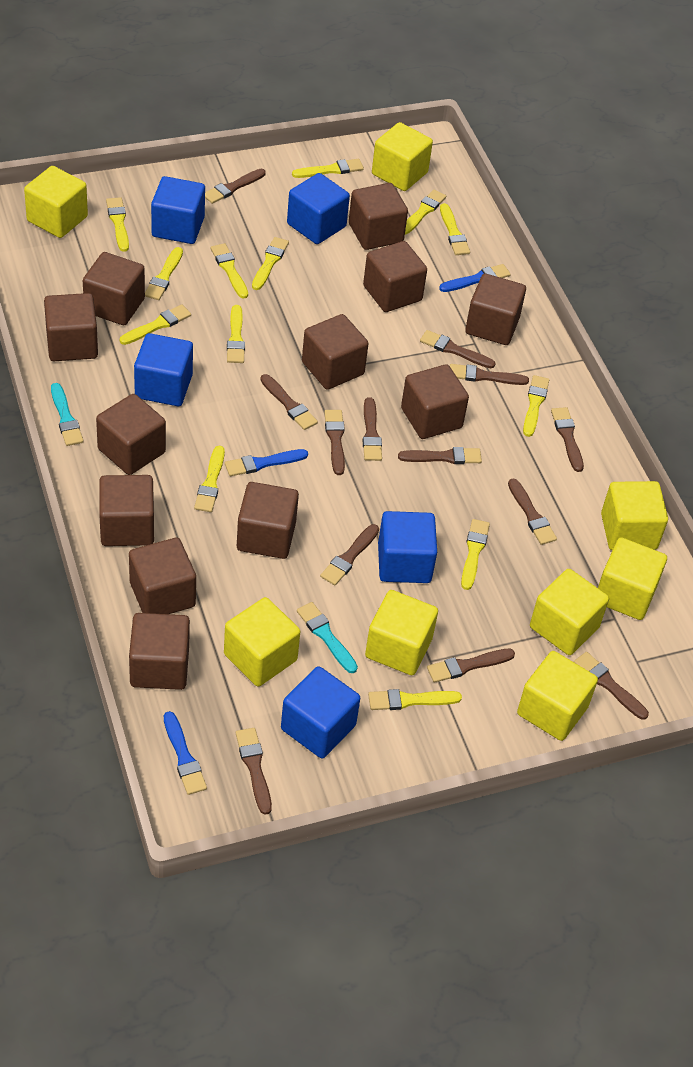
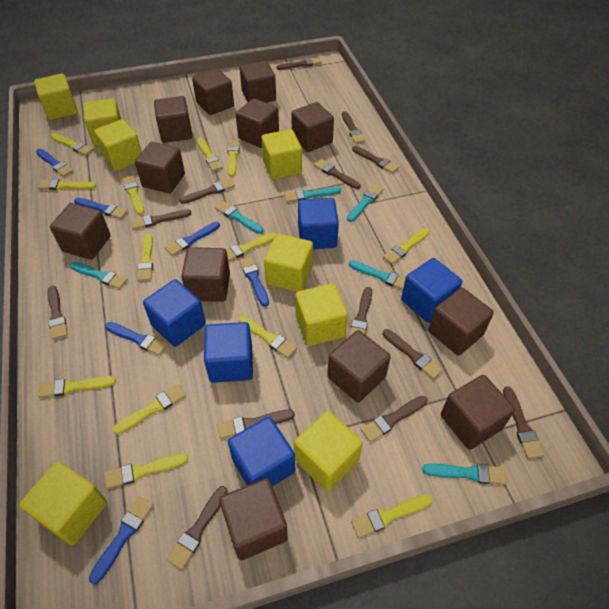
blue brush: [164,711,207,795] [225,449,308,476] [439,264,511,292] = 3 -> [36,149,73,177] [74,198,128,219] [89,497,153,584] [105,322,168,356] [165,222,220,256] [239,256,269,307] = 6
turquoise brush: [51,383,83,446] [297,602,358,673] = 2 -> [70,262,128,289] [215,201,263,234] [284,187,341,202] [347,184,383,222] [349,260,406,290] [422,463,507,485] = 6

